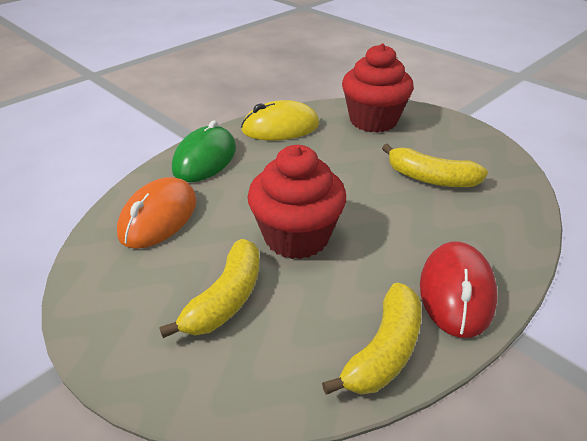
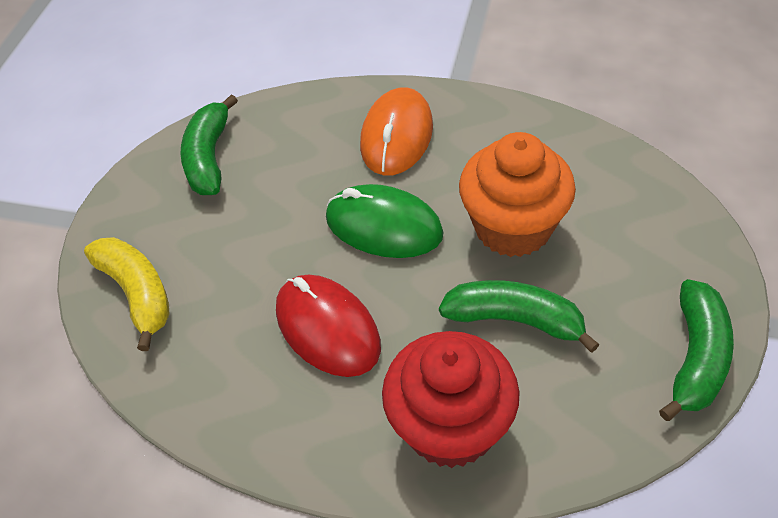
green banana: none = 0 -> [181,95,238,195] [439,280,600,353] [659,279,734,421] = 3
orange cupcake: none = 0 -> [459,132,576,257] = 1
red cupcake: [247,145,346,259] [342,44,414,133] = 2 -> [382,331,520,468] = 1
yellow banana: [159,239,259,338] [322,283,421,395] [382,144,488,187] = 3 -> [84,237,170,351] = 1
yellow mouse: [241,100,319,140] = 1 -> none = 0

